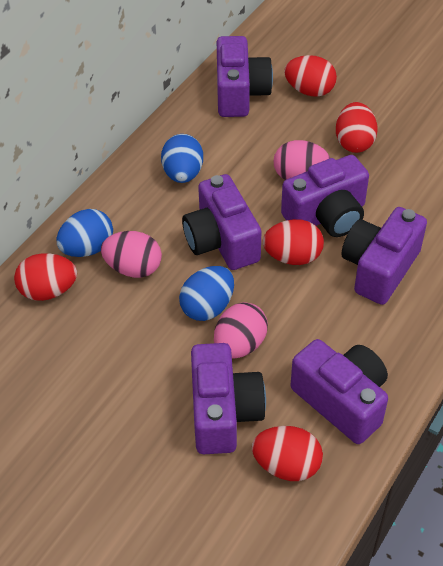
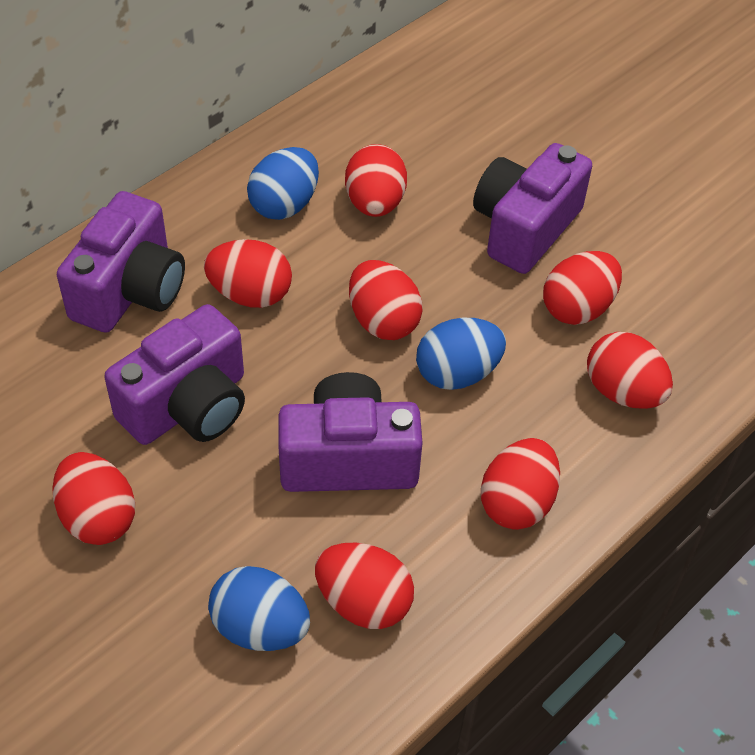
pink egg: [101,231,162,278] [214,302,268,359] [274,140,330,180] = 3 -> none = 0
purple camera: [182,174,261,270] [191,343,266,454] [217,36,273,117] [281,155,369,237] [291,339,388,444] [342,207,427,305] = 6 -> [57,191,185,333] [104,304,245,445] [278,372,423,492] [473,143,592,274] = 4
red egg: [14,253,77,301] [252,426,323,481] [263,219,324,265] [284,55,337,97] [336,102,378,153] = 5 -> [52,452,135,545] [204,239,292,308] [315,543,414,629] [345,144,407,217] [349,260,423,340] [481,438,560,530] [543,251,622,325] [587,332,673,409] = 8

